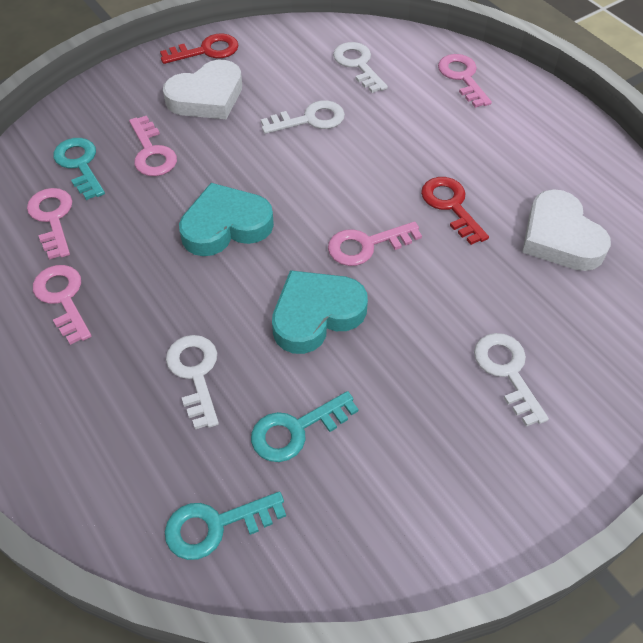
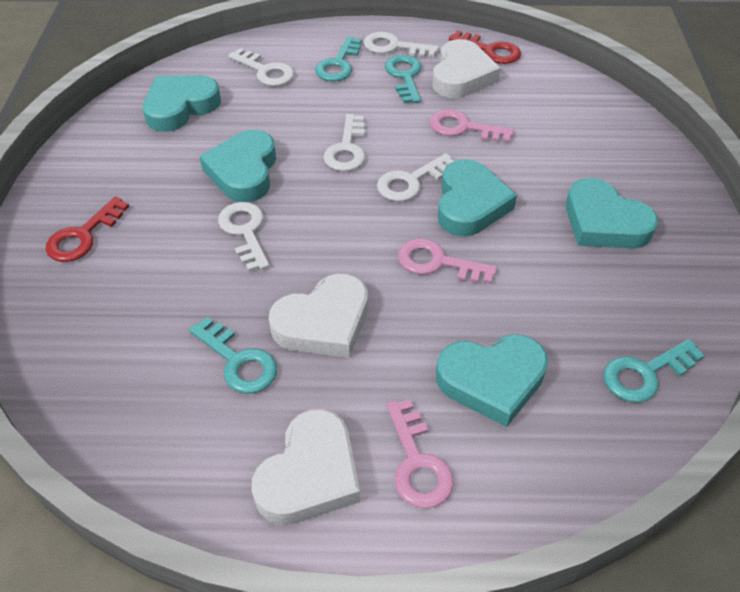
pink key: [27,188,72,259] [33,265,91,345] [129,116,177,176] [328,222,422,266] [438,54,492,108] = 5 -> [387,399,454,508] [398,238,497,284] [430,109,514,142] = 3
turquoise heart: [179,183,274,256] [272,270,368,354] = 2 -> [143,75,221,132] [199,130,276,202] [436,334,548,427] [438,159,517,236] [566,178,658,249] = 5
turquoise key: [53,138,105,200] [165,492,286,560] [251,391,358,462] = 3 -> [189,317,277,393] [315,36,362,82] [385,55,422,103] [603,339,705,403] = 4
white heart: [163,60,242,119] [522,189,611,271] = 2 -> [252,409,360,525] [269,274,368,358] [432,39,501,98] = 3
white key: [166,335,219,429] [261,100,345,134] [333,42,388,93] [474,333,549,427] = 4 -> [218,202,269,272] [228,48,294,86] [324,114,365,171] [364,32,439,57] [377,153,454,201] = 5

